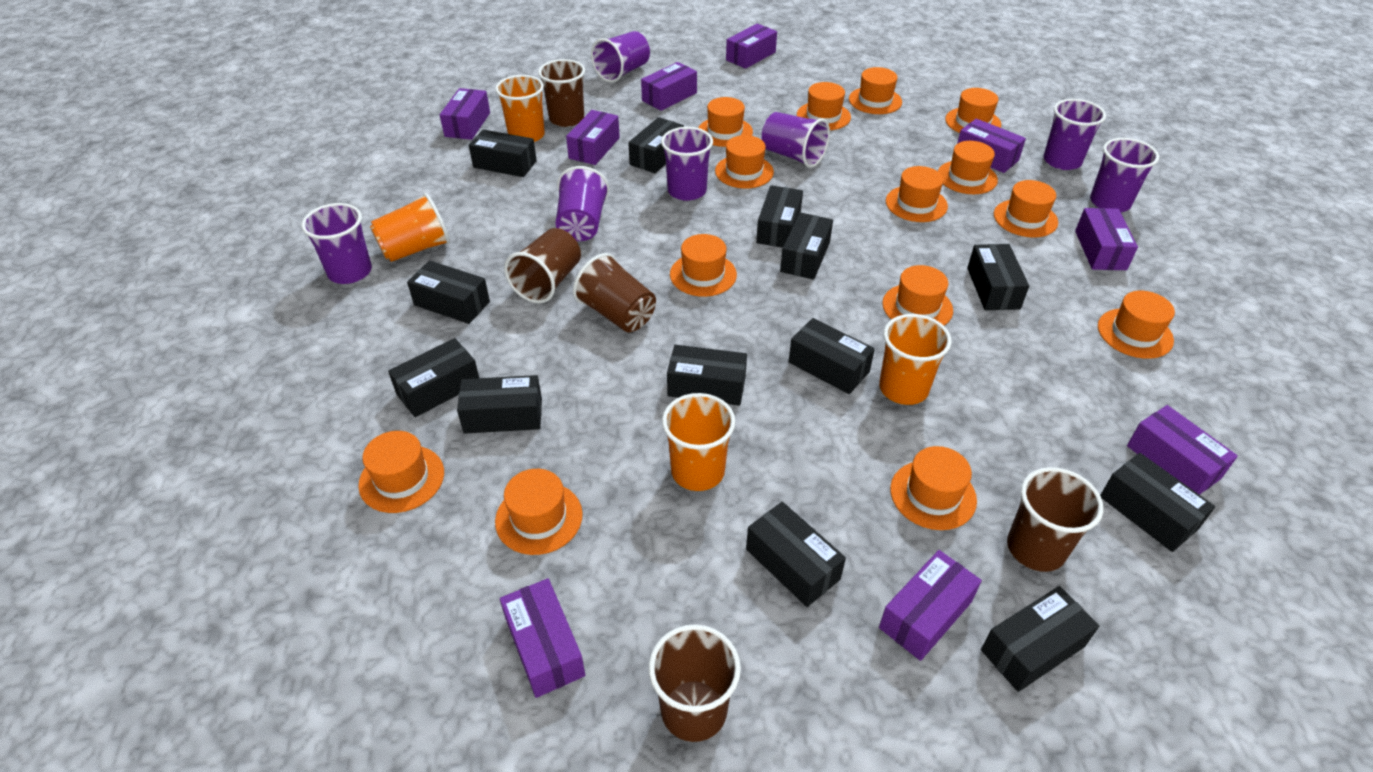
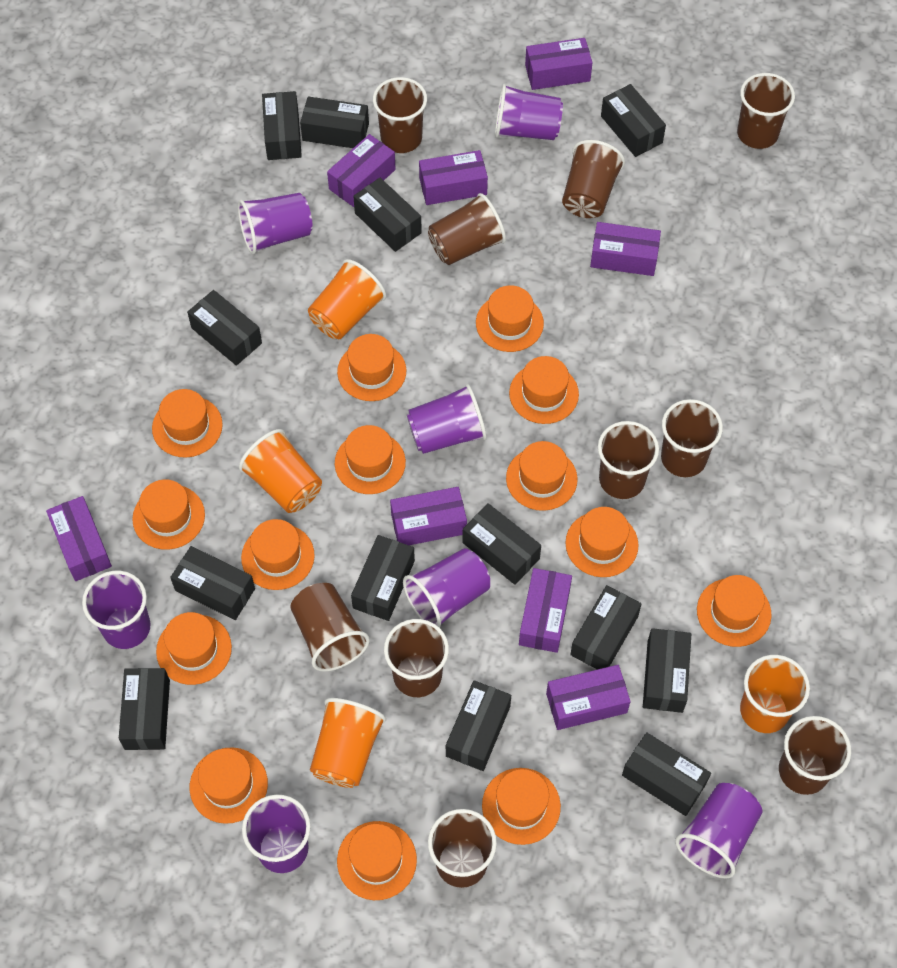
brown cup: [504,228,581,303] [538,59,585,127] [573,253,656,332] [649,624,741,742] [1007,467,1104,572] = 5 -> [290,583,370,672] [373,77,427,153] [384,619,449,697] [428,193,506,265] [428,809,497,888] [562,140,625,218] [598,421,659,499] [661,399,723,477] [737,73,795,149] [779,716,851,795] = 10
purple box: [440,88,490,140] [500,578,585,698] [566,110,620,165] [641,62,697,111] [726,23,777,69] [879,550,982,661] [957,119,1026,173] [1075,208,1138,270] [1127,405,1238,495] = 9 -> [46,496,112,581] [327,134,396,207] [390,487,467,545] [419,150,488,205] [519,568,572,653] [525,38,593,90] [546,665,631,730] [590,222,661,276] = 8

